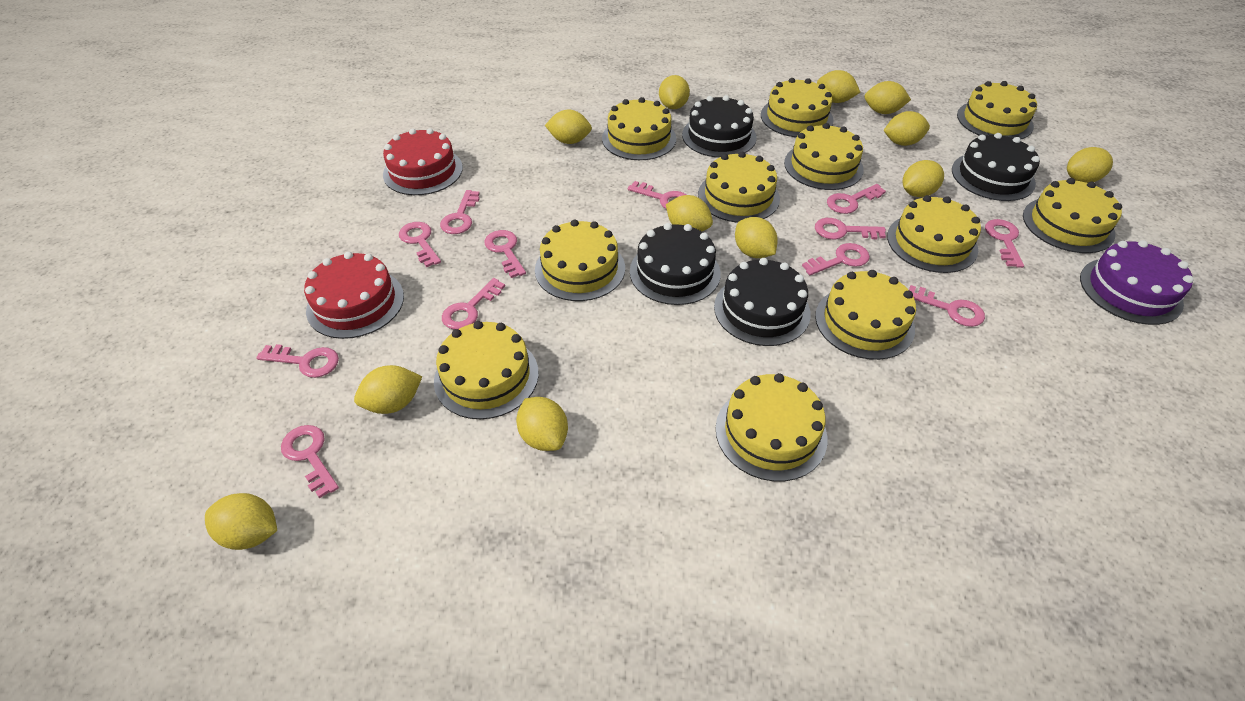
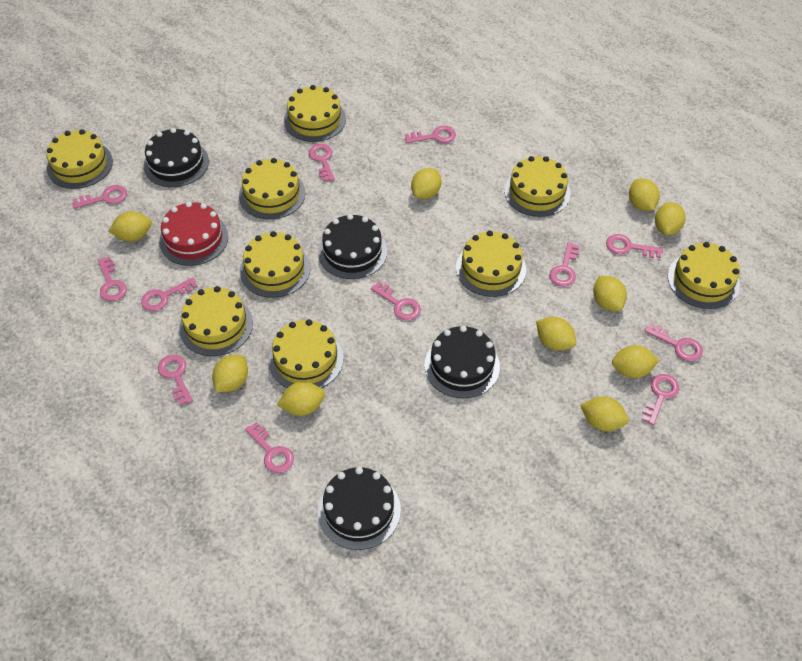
purple cake: [1080,240,1194,325] = 1 -> none = 0
red cake: [304,252,404,339] [383,128,463,195] = 2 -> [159,202,229,266] = 1
yellow cake: [434,321,539,419] [535,219,625,301] [602,97,676,160] [698,152,780,223] [716,373,827,481] [761,78,834,137] [784,123,864,190] [815,270,916,360] [887,195,981,273] [957,81,1037,139] [1023,178,1122,253] = 11 -> [46,129,113,189] [179,286,253,356] [239,158,305,219] [240,231,310,298] [268,319,344,388] [284,85,346,142] [456,230,526,297] [504,156,571,217] [668,242,740,309] = 9
yellow lemon: [205,493,277,550] [354,365,422,414] [516,397,568,451] [545,110,592,144] [659,75,690,109] [666,195,713,231] [735,217,778,258] [817,70,860,103] [865,81,911,114] [883,111,930,146] [902,160,944,197] [1067,147,1113,183] = 12 -> [108,211,152,242] [212,355,248,392] [277,382,325,416] [411,168,442,199] [536,317,576,351] [580,396,629,431] [593,276,627,311] [612,345,660,378] [629,178,660,211] [655,202,686,235] = 10

